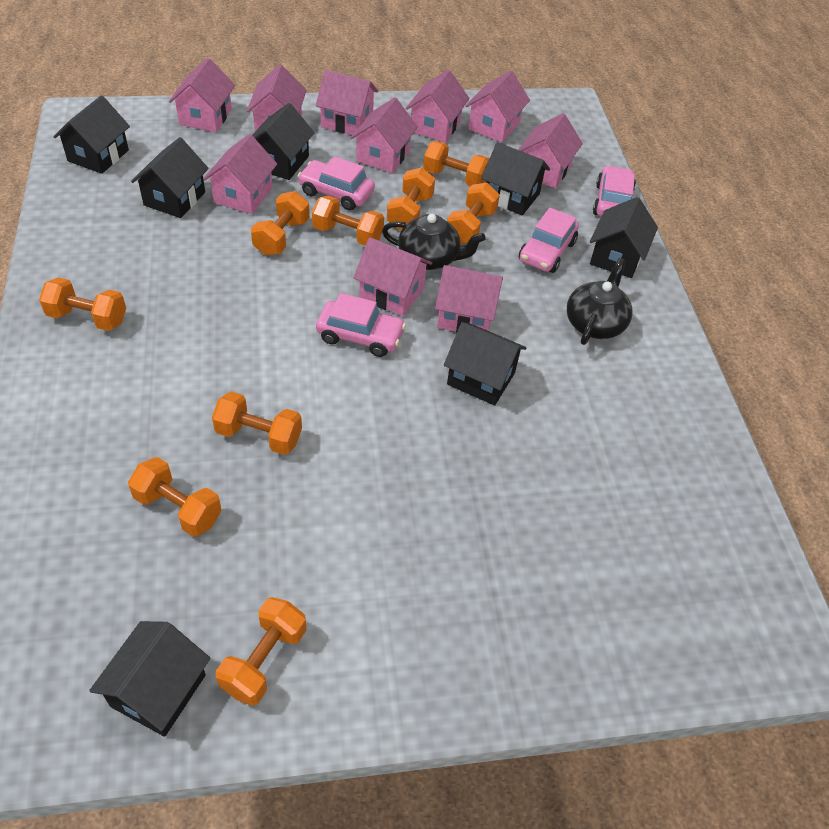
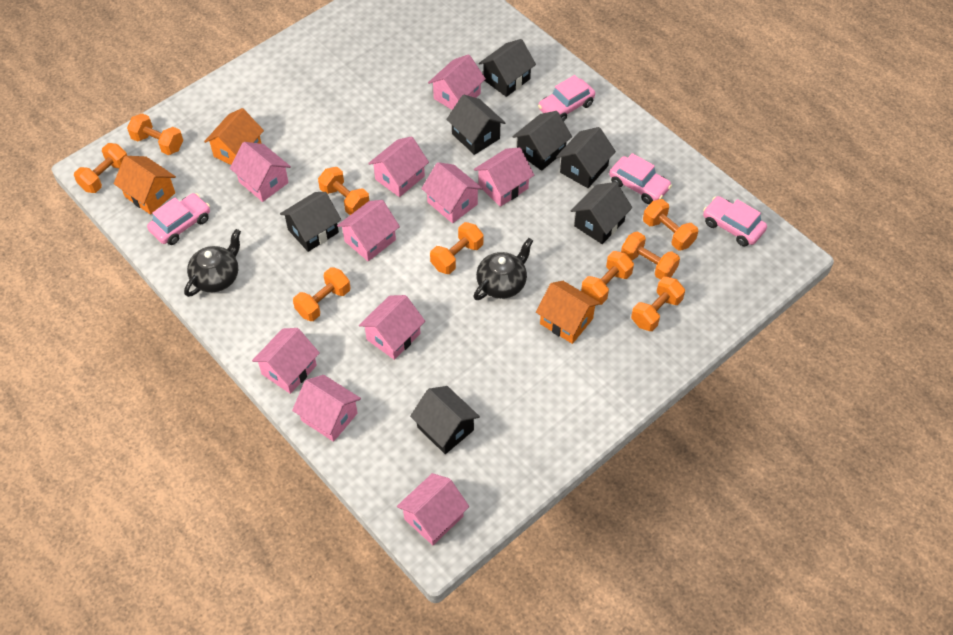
orange house: none = 0 -> [114,156,176,215] [204,108,264,165] [536,281,600,344] = 3

